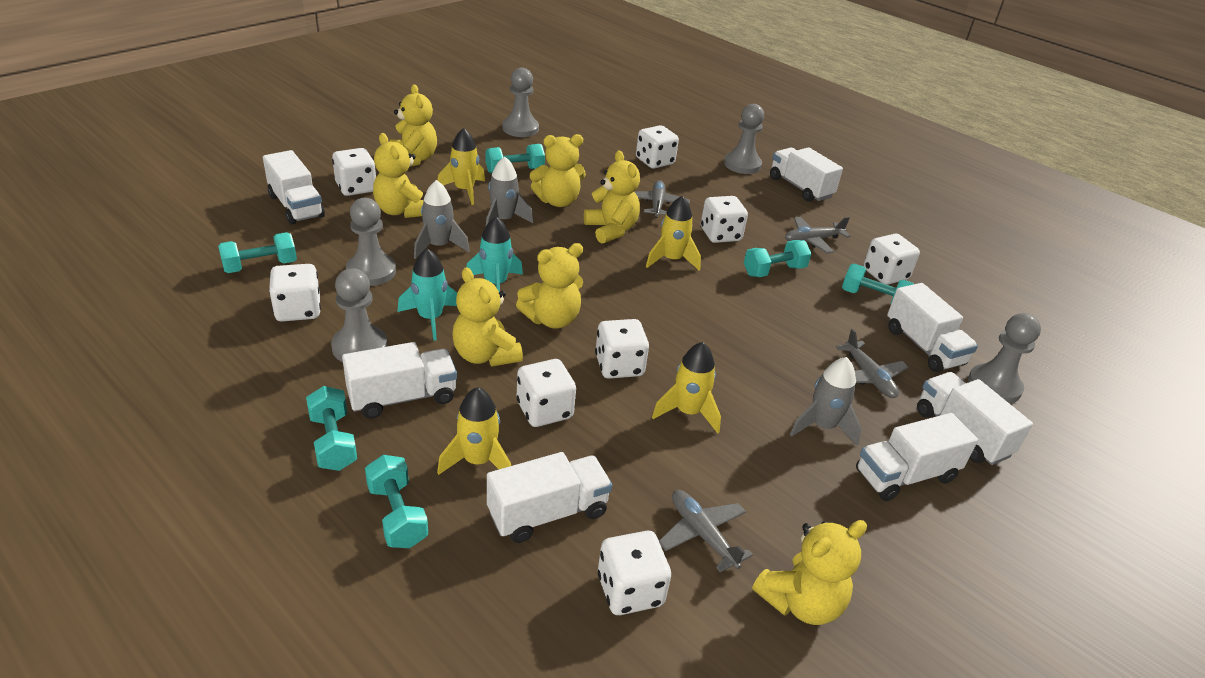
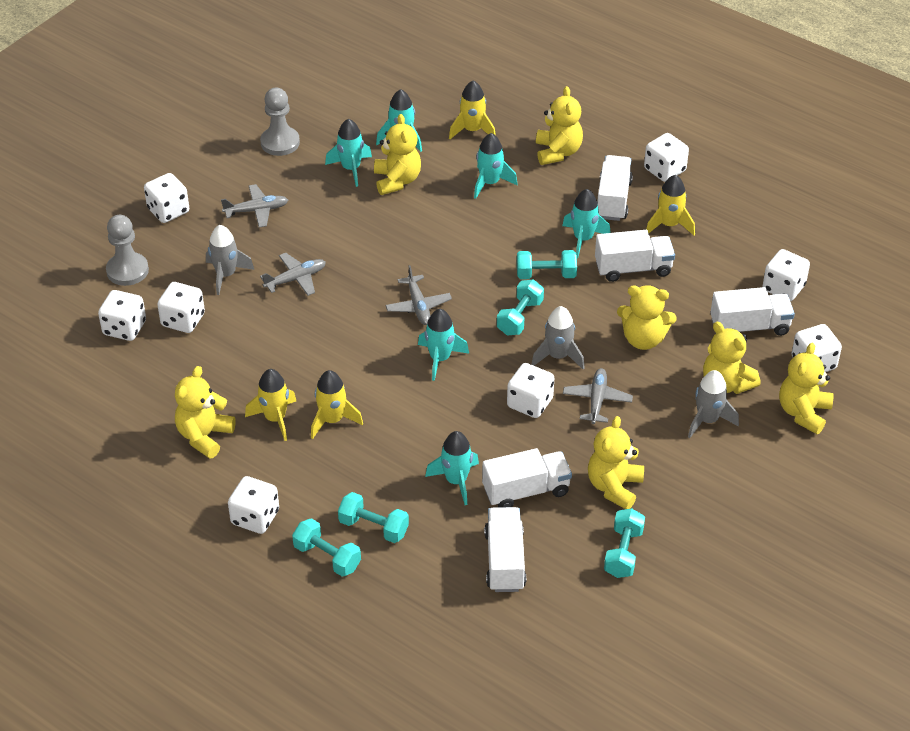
grey pawn: [331,268,388,362] [346,198,396,286] [502,67,539,137] [724,104,764,174] [968,313,1041,404] = 5 -> [106,215,149,286] [260,88,300,156] = 2
turquoise dumbbell: [218,232,297,273] [306,386,357,471] [365,455,428,548] [486,144,545,173] [744,240,812,277] [842,264,914,304] = 6 -> [292,518,361,577] [338,492,409,543] [497,279,544,336] [517,250,577,279] [604,508,645,578] = 5
turquoise rocket: [397,249,457,341] [466,217,523,292] = 2 -> [325,119,372,187] [376,89,422,152] [418,309,469,381] [425,431,479,505] [474,133,518,199] [562,189,611,258] = 6
white truck: [263,150,325,224] [342,342,457,419] [487,452,612,543] [770,147,843,202] [856,413,978,501] [887,283,978,372] [917,372,1033,465] = 7 -> [482,448,572,507] [484,507,526,592] [595,230,675,282] [597,155,633,221] [711,287,795,336] = 5

